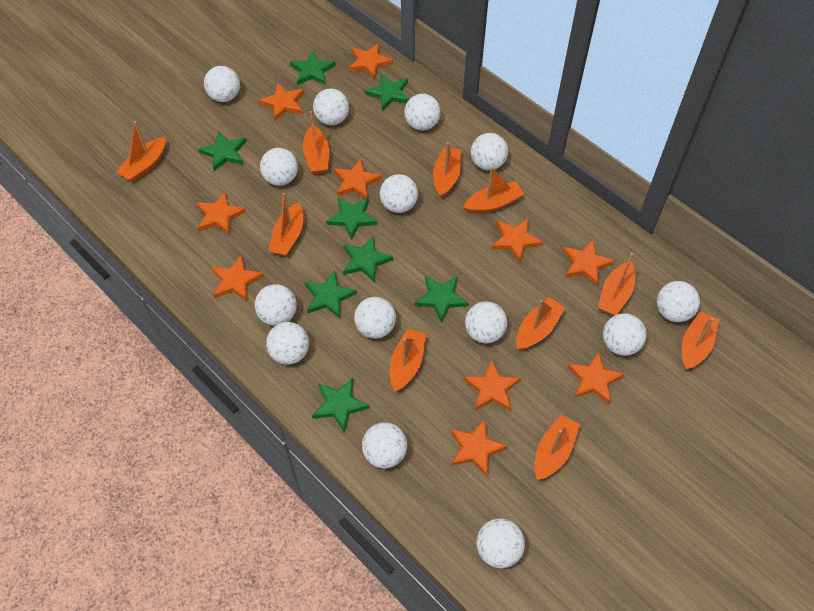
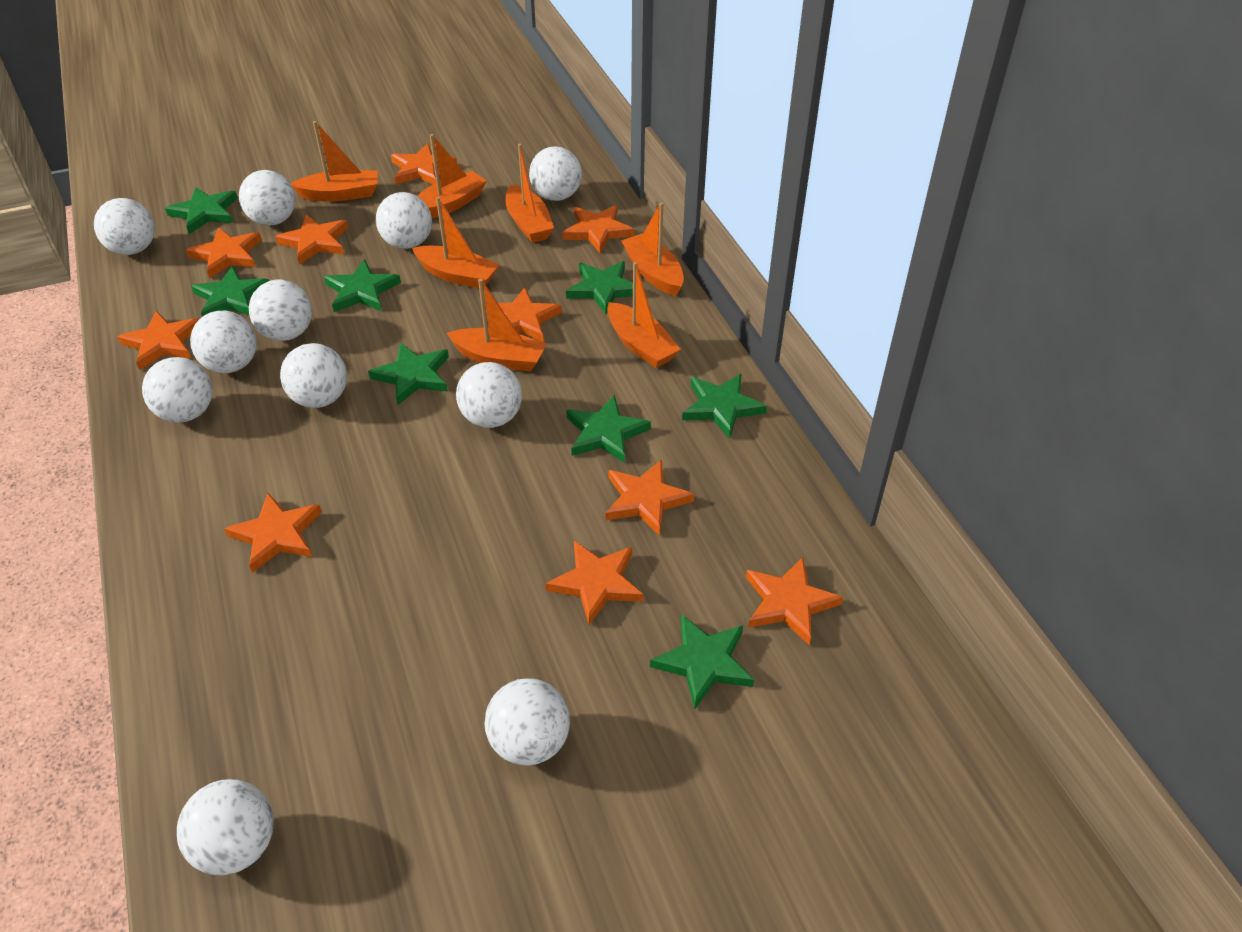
orange boat: [116,121,166,182] [268,193,303,256] [303,111,329,174] [390,329,426,392] [433,142,461,198] [463,167,524,214] [516,297,565,350] [535,415,580,480] [598,253,635,315] [682,311,719,370] = 10 -> [290,121,378,202] [412,197,499,288] [418,134,487,218] [447,279,547,372] [506,143,554,243] [607,262,681,368] [621,202,684,296] = 7
white ball: [204,66,240,102] [255,284,297,326] [260,148,298,186] [266,322,309,365] [313,88,349,125] [354,297,396,339] [362,422,407,468] [380,174,418,213] [404,94,441,131] [465,301,507,343] [471,133,508,170] [477,518,525,568] [603,313,647,356] [657,281,700,322] = 14 -> [94,198,155,255] [142,357,213,423] [177,779,274,875] [190,311,257,373] [239,170,296,225] [249,279,312,341] [280,343,347,408] [376,192,432,249] [456,362,522,428] [485,678,570,766] [529,146,582,201] = 11

